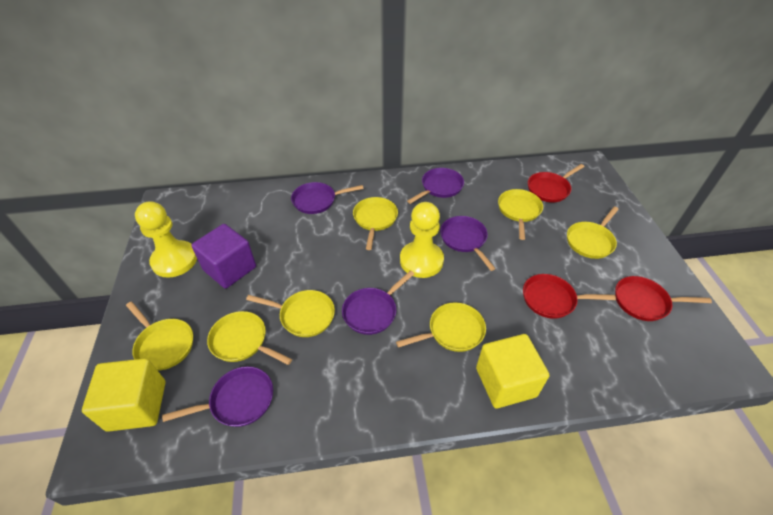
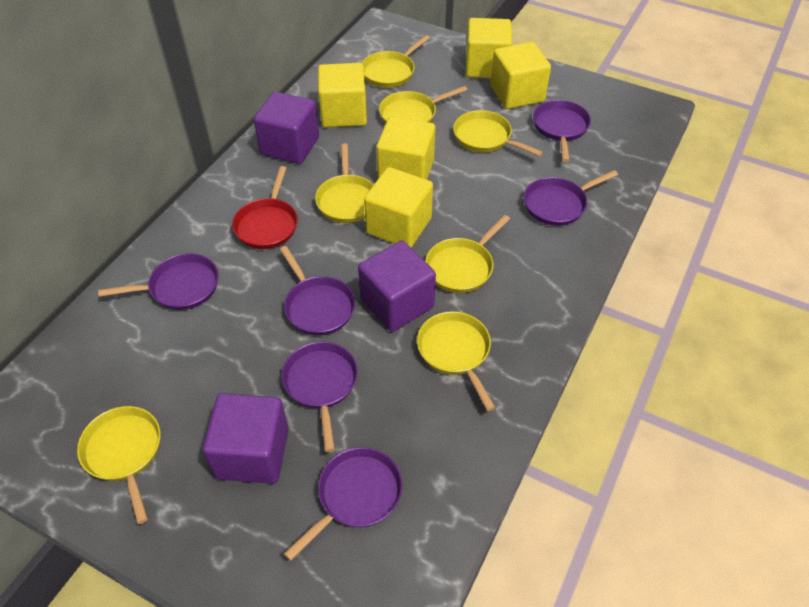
purple cube: [191,224,256,289] = 1 -> [203,393,289,484] [254,92,319,164] [358,241,436,332] = 3
purple pan: [162,366,273,427] [291,182,364,214] [342,270,414,335] [407,168,464,204] [440,216,496,271] = 5 -> [98,253,219,310] [280,246,355,335] [282,342,358,452] [284,447,403,561] [524,170,618,226] [533,100,591,162] = 6
red pan: [523,274,616,319] [528,164,584,202] [615,276,712,321] = 3 -> [232,166,298,249] = 1
yellow cube: [82,358,166,432] [476,334,550,409] = 2 -> [318,63,367,127] [364,167,433,248] [376,117,435,180] [466,18,512,78] [490,42,551,109] = 5
yellow pawn: [135,201,197,278] [400,202,444,278] = 2 -> none = 0

